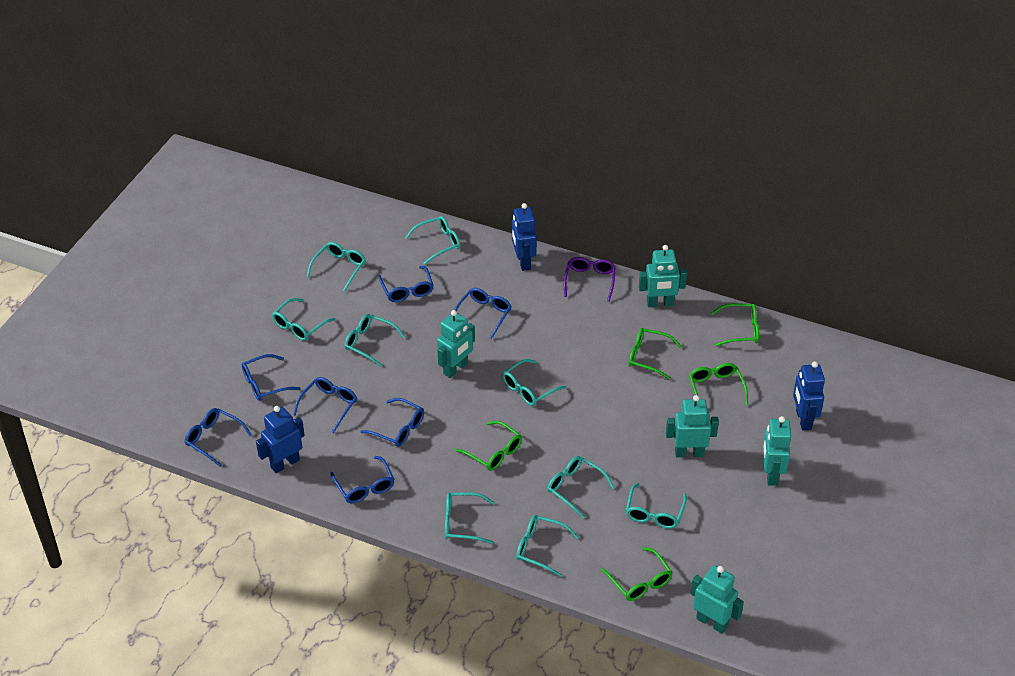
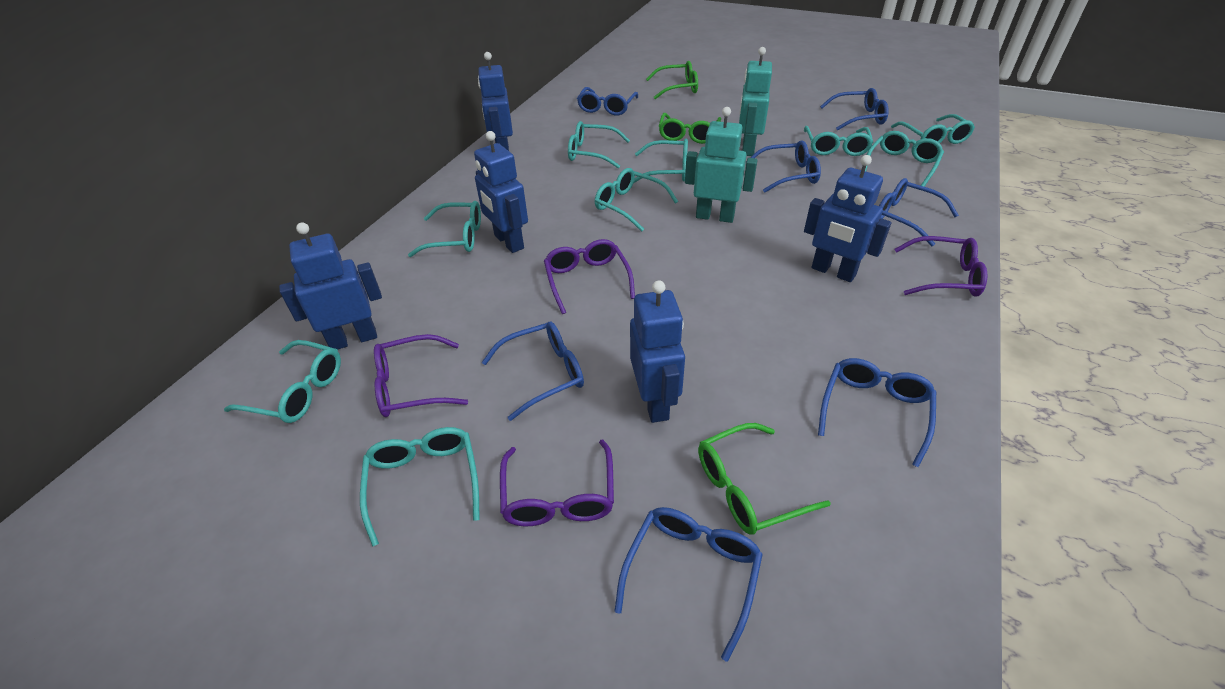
blue robot: [256,406,305,473] [512,203,537,271] [793,361,825,431] = 3 -> [279,222,382,350] [474,131,528,253] [478,52,513,151] [630,280,685,423] [804,155,891,282] = 5
green glasses: [456,421,522,471] [601,547,673,601] [629,328,682,380] [689,363,748,405] [711,303,759,346] = 5 -> [646,61,698,99] [659,113,721,144] [698,423,831,535] = 3
purple glasses: [564,257,616,302] = 1 -> [374,334,468,417] [500,439,614,526] [544,239,635,314] [894,236,987,296] = 4
turquoise robot: [437,310,475,378] [639,245,687,307] [666,395,719,457] [690,565,744,634] [763,416,791,486] = 5 -> [685,107,758,223] [739,47,772,156] = 2

